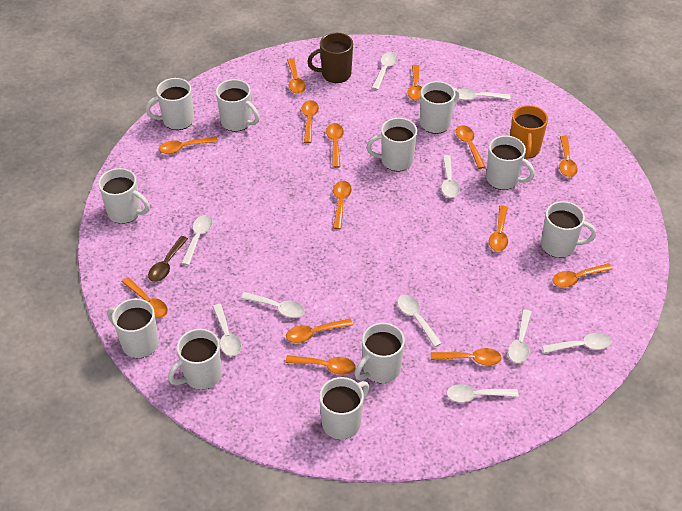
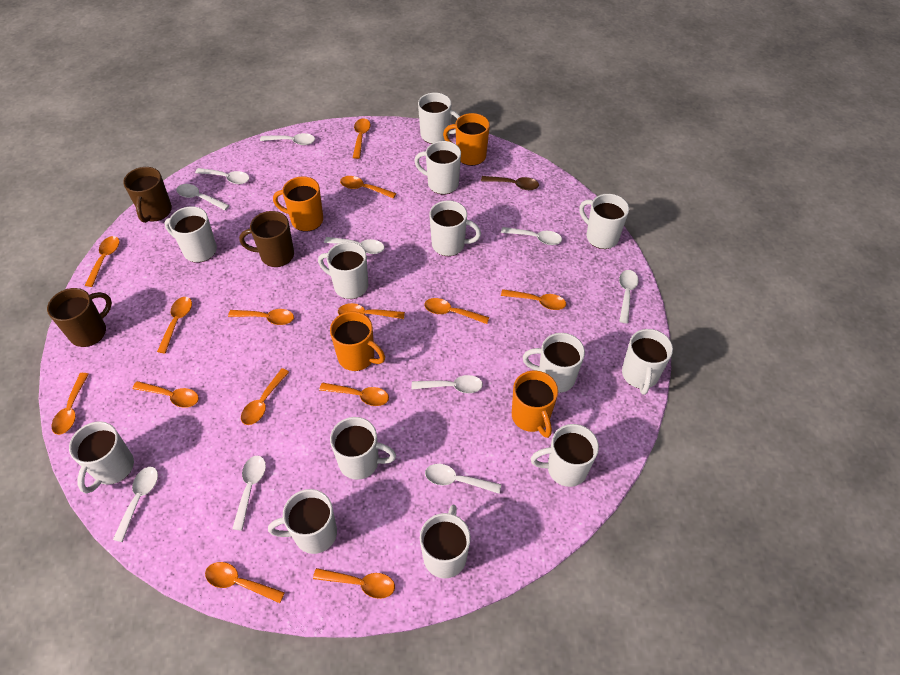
brown mug: [307,33,353,83] = 1 -> [47,288,112,347] [123,167,172,223] [239,211,294,267] = 3
orange mug: [510,105,548,159] = 1 -> [273,176,323,232] [330,312,385,371] [443,113,490,166] [512,371,558,438] = 4
white mug: [98,168,150,224] [107,298,159,358] [146,78,194,130] [168,329,222,390] [216,79,259,132] [319,377,369,440] [355,323,405,383] [367,118,417,171] [420,81,460,134] [486,136,535,190] [541,201,596,258] = 11 -> [69,421,134,494] [164,206,217,263] [268,489,337,554] [318,242,368,299] [330,417,396,480] [414,141,461,194] [418,93,460,144] [420,505,471,579] [429,200,481,256] [523,333,585,393] [531,424,599,487] [579,194,629,249] [622,329,673,395] = 13

